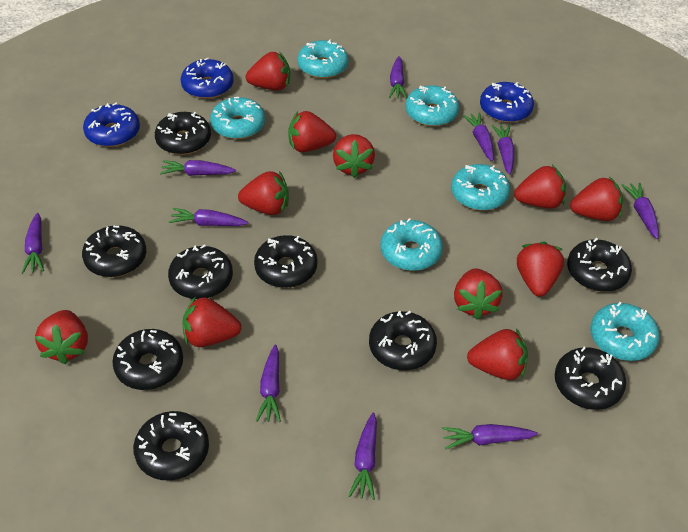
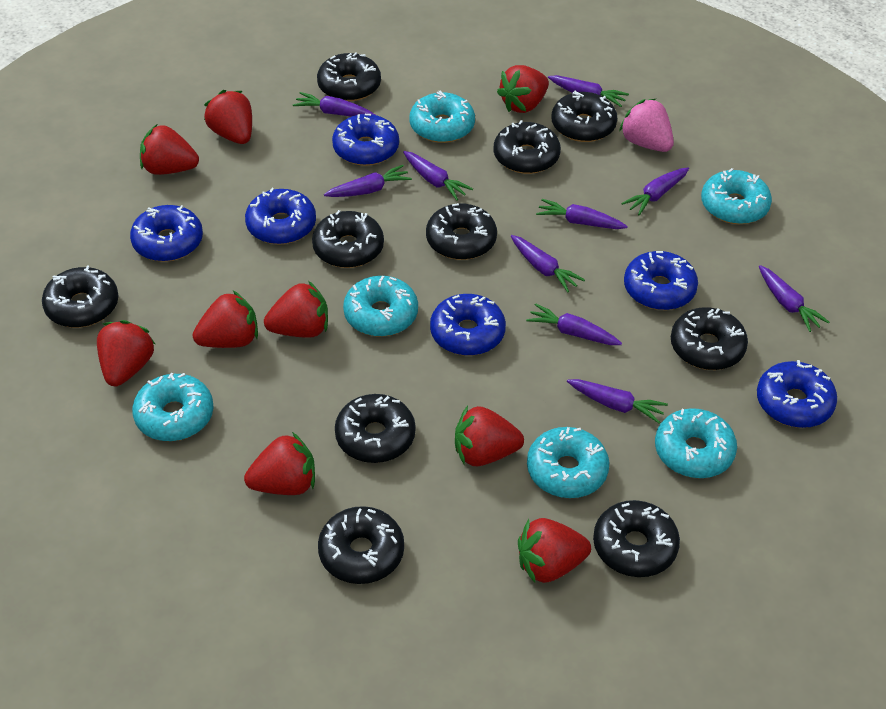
black donut: [82,225,146,277] [112,329,183,390] [133,411,209,481] [155,112,211,155] [168,244,233,299] [254,235,318,288] [369,311,437,370] [555,347,626,410] [567,238,632,292] = 9 -> [42,266,118,328] [312,210,384,268] [317,52,381,101] [318,506,404,584] [335,394,416,463] [426,203,497,260] [494,120,561,174] [551,91,617,142] [593,500,680,577] [671,307,748,370] = 10
blue donut: [83,103,140,147] [181,58,234,99] [480,82,534,123] = 3 -> [130,205,203,262] [245,188,316,244] [332,114,399,166] [430,294,506,356] [624,251,698,310] [757,360,837,428] = 6
pink strawberry: none = 0 -> [619,99,674,152] = 1
red strawberry: [35,310,88,364] [182,296,241,347] [238,171,289,215] [245,51,290,91] [288,111,336,152] [333,134,375,178] [454,268,503,320] [467,328,528,380] [514,165,566,208] [517,242,564,297] [570,177,623,221] = 11 -> [97,320,155,387] [140,124,199,175] [192,291,258,348] [204,90,252,144] [244,432,315,495] [264,281,328,338] [455,406,524,466] [497,65,549,113] [518,518,591,583] = 9

